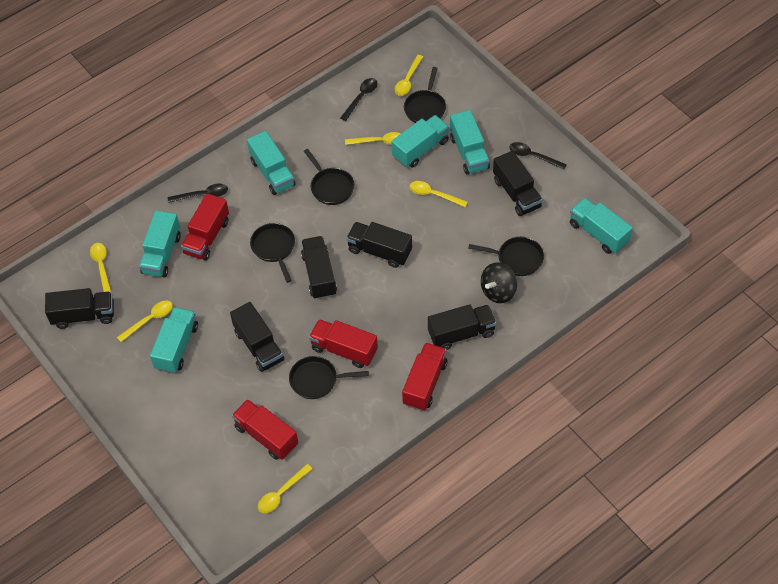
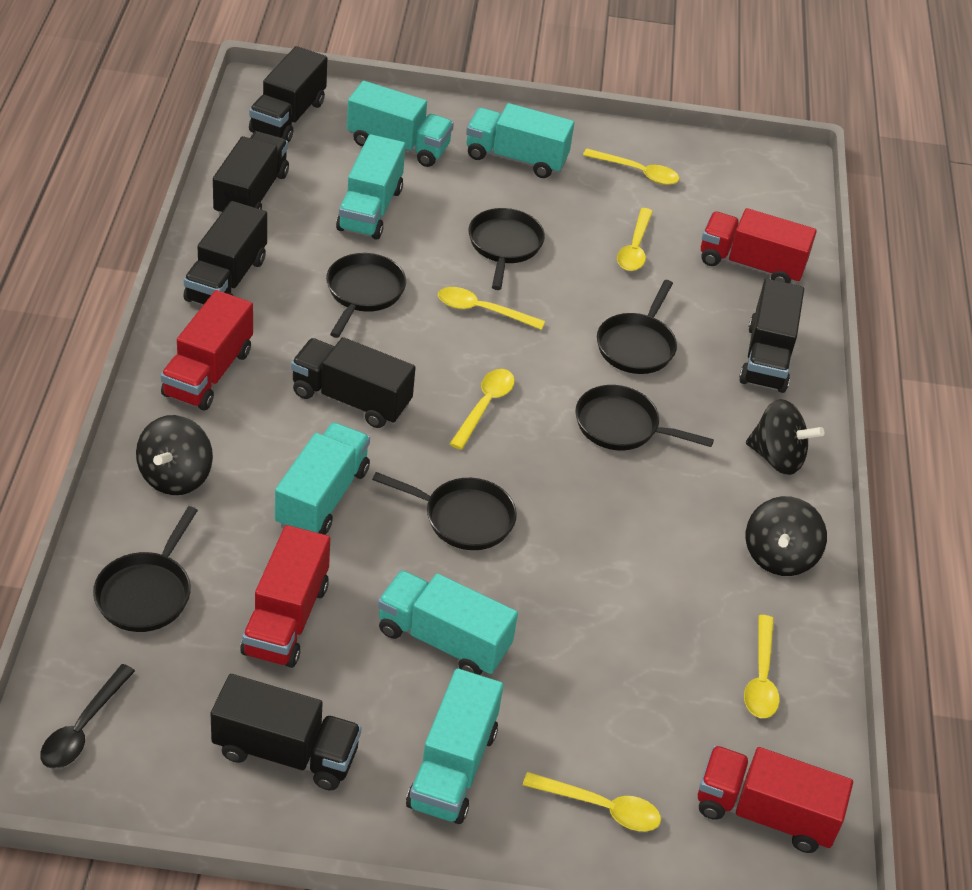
black pan: [250,223,295,283] [289,356,369,399] [304,149,354,205] [404,67,446,123] [468,237,544,276] = 5 -> [93,506,198,632] [326,253,406,338] [372,472,517,550] [468,208,545,290] [575,385,714,450] [597,280,677,374] = 6
black spinning top: [481,262,517,303] = 1 -> [136,415,213,495] [746,399,824,475] [746,496,827,576] = 3
black spoon: [168,183,228,203] [340,78,377,121] [509,142,567,170] = 3 -> [40,664,135,769] = 1

